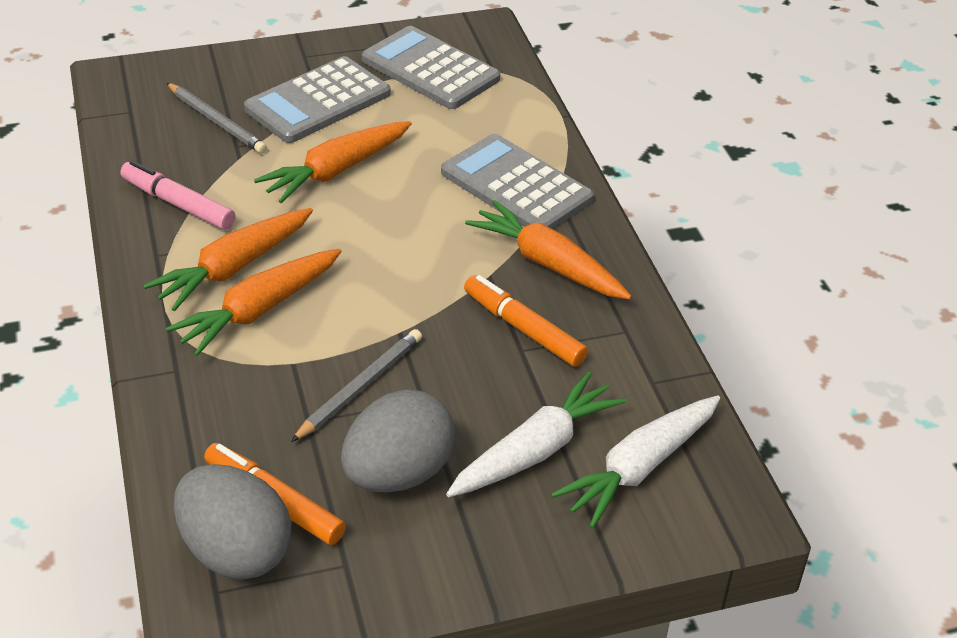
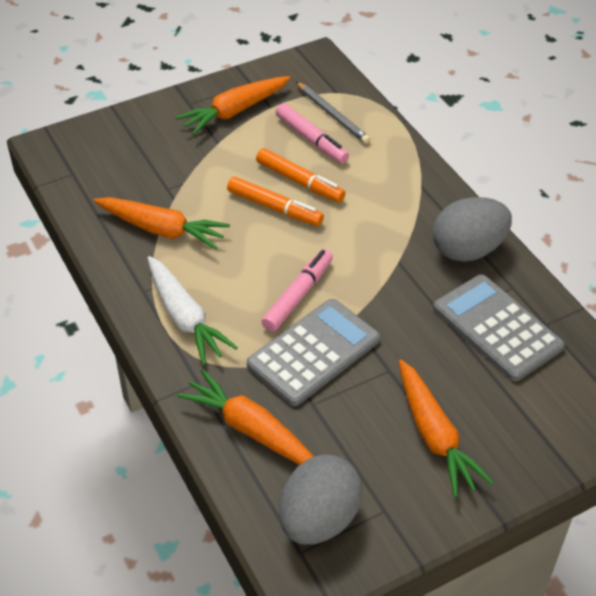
grey calculator: [244,56,391,143] [362,26,500,109] [441,134,594,229] = 3 -> [247,299,380,406] [433,274,565,381] = 2
grey pencil: [167,83,267,154] [291,329,422,442] = 2 -> [296,82,370,144] = 1
pink marker: [120,160,236,230] = 1 -> [262,249,333,332] [276,103,349,164] = 2
white carrot: [446,372,627,497] [551,396,720,528] = 2 -> [148,256,238,365] = 1

